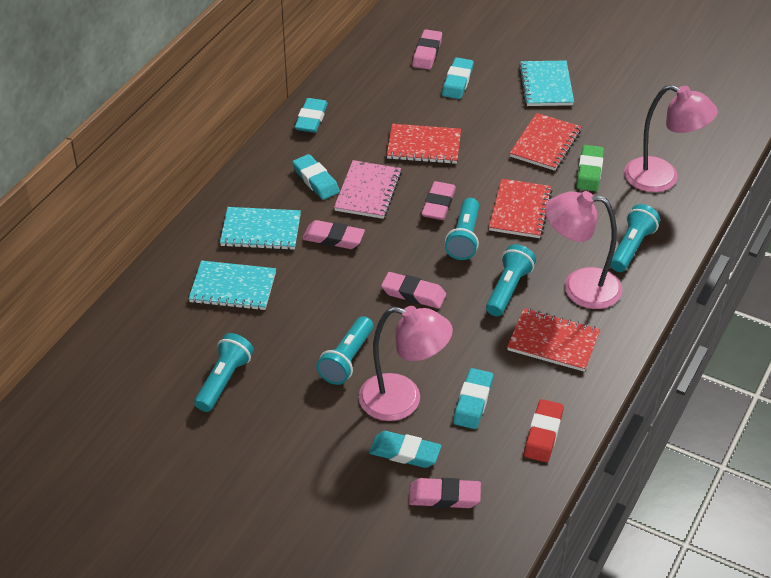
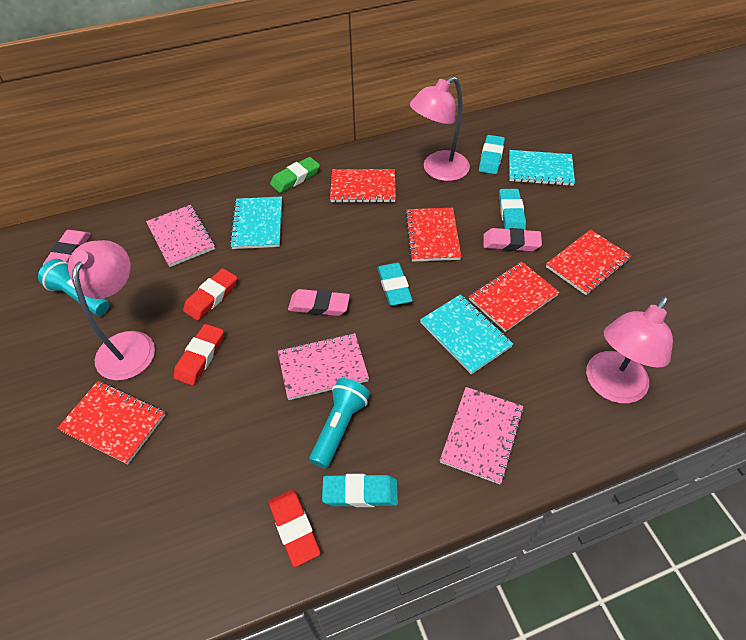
pink eraser: [302,220,365,249] [381,272,446,309] [409,478,481,508] [412,29,442,69] [421,181,456,220] = 5 -> [43,230,91,265] [288,289,350,316] [483,228,542,251] = 3
pink notebook: [334,160,402,219] = 1 -> [146,205,215,267] [278,333,369,400] [440,387,524,484] = 3
red eraser: [524,399,564,462] = 1 -> [173,324,224,386] [183,268,237,321] [268,489,321,567] = 3
red notebook: [387,124,461,164] [489,179,553,238] [507,308,600,372] [510,113,581,171] = 4 -> [57,381,166,465] [330,169,396,203] [405,208,461,262] [469,262,560,332] [546,229,631,295] = 5
turquoise eraser: [292,154,340,200] [294,98,328,133] [369,431,441,468] [442,58,474,99] [453,368,493,429] = 5 -> [322,474,398,507] [377,263,413,306] [479,135,505,174] [499,189,526,230] = 4
turquoise flashlight: [194,333,254,412] [316,316,373,385] [445,198,479,260] [486,244,536,316] [610,204,660,272] = 5 -> [38,259,109,315] [309,378,370,468] = 2

